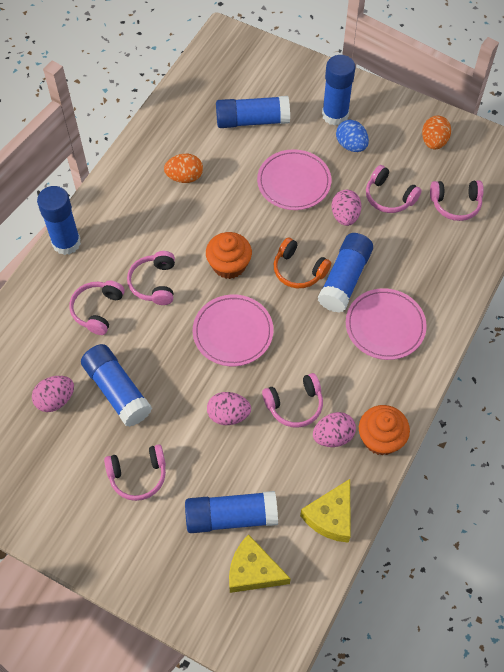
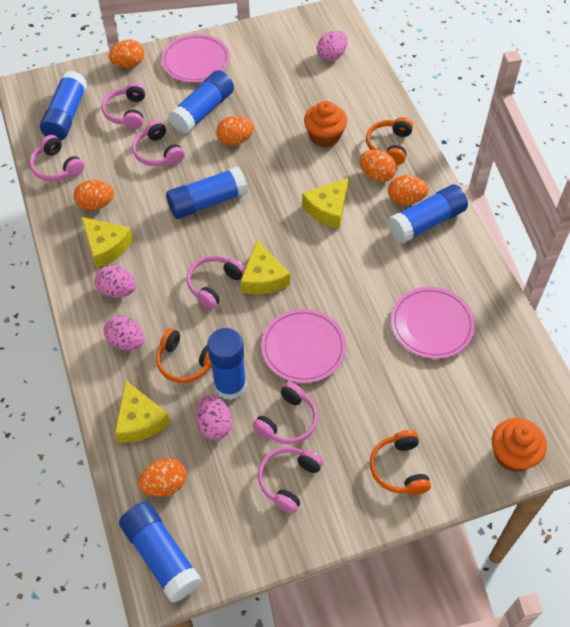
blue egg: [336,120,369,152] = 1 -> none = 0
orange egg: [164,154,203,183] [422,116,451,149] = 2 -> [74,180,114,211] [109,40,144,68] [138,458,187,497] [216,116,254,146] [360,150,396,182] [388,175,429,205] = 6
orange headphones: [274,237,331,288] = 1 -> [156,328,212,383] [366,117,413,165] [370,430,431,495] = 3
yellow cheese: [229,534,291,593] [300,479,351,543] = 2 -> [81,217,133,268] [115,380,170,443] [240,240,290,294] [302,178,349,229] = 4

